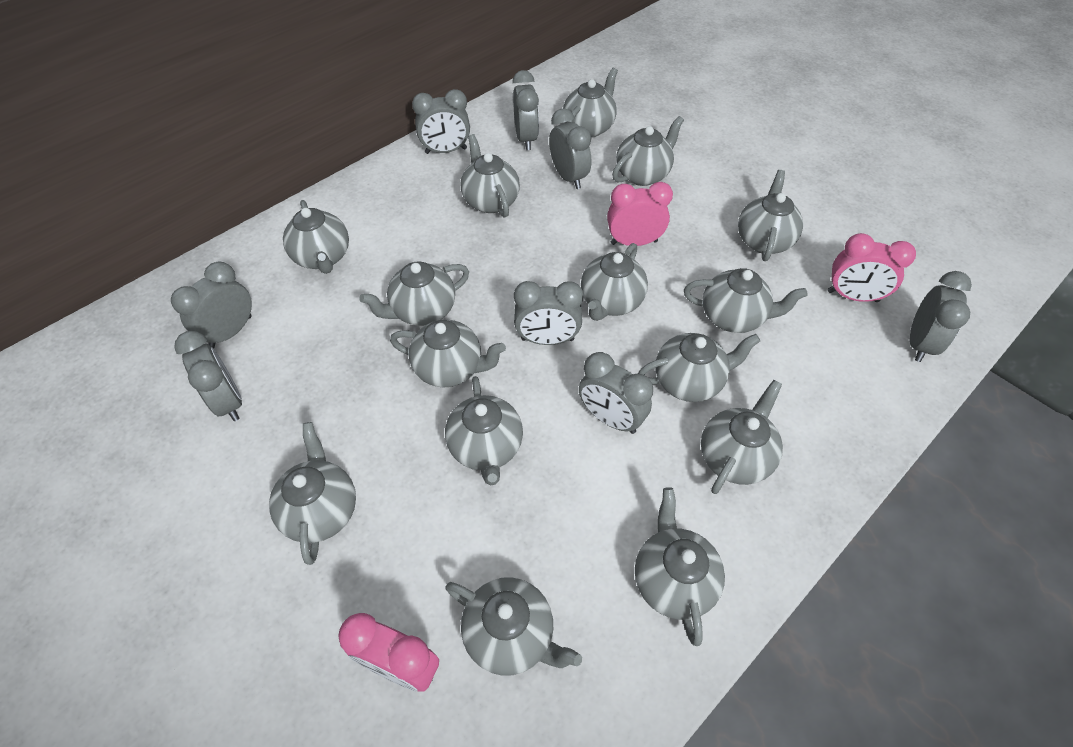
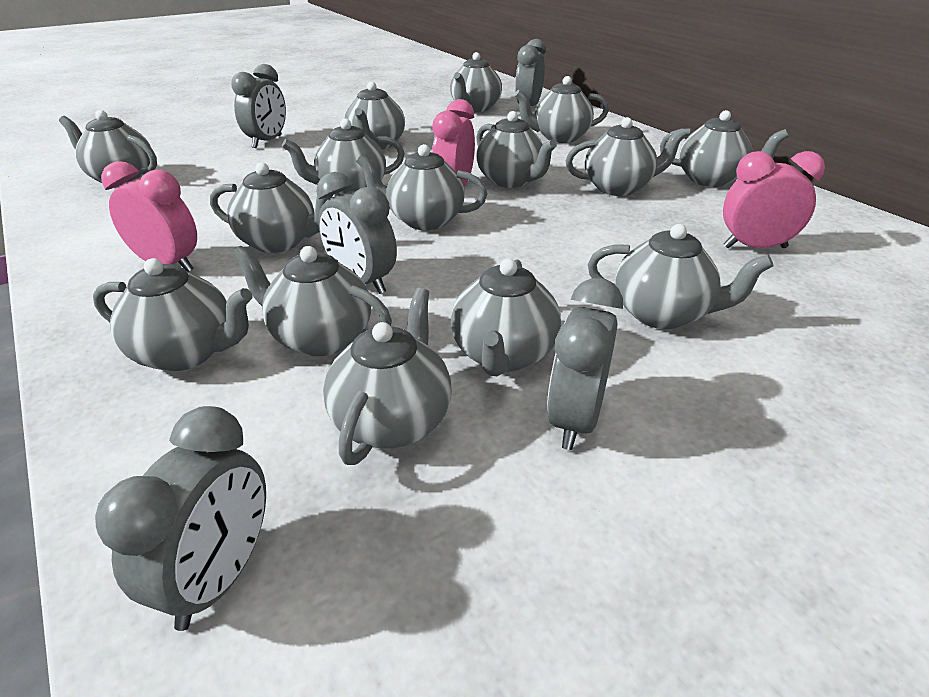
grey clock: [171,261,252,348] [174,331,242,421] [412,89,470,154] [512,70,539,150] [514,281,584,345] [549,108,591,189] [579,352,653,434] [910,271,972,362] = 8 -> [95,406,266,631] [231,64,286,148] [316,172,397,294] [515,39,546,106] [547,278,623,450] = 5

